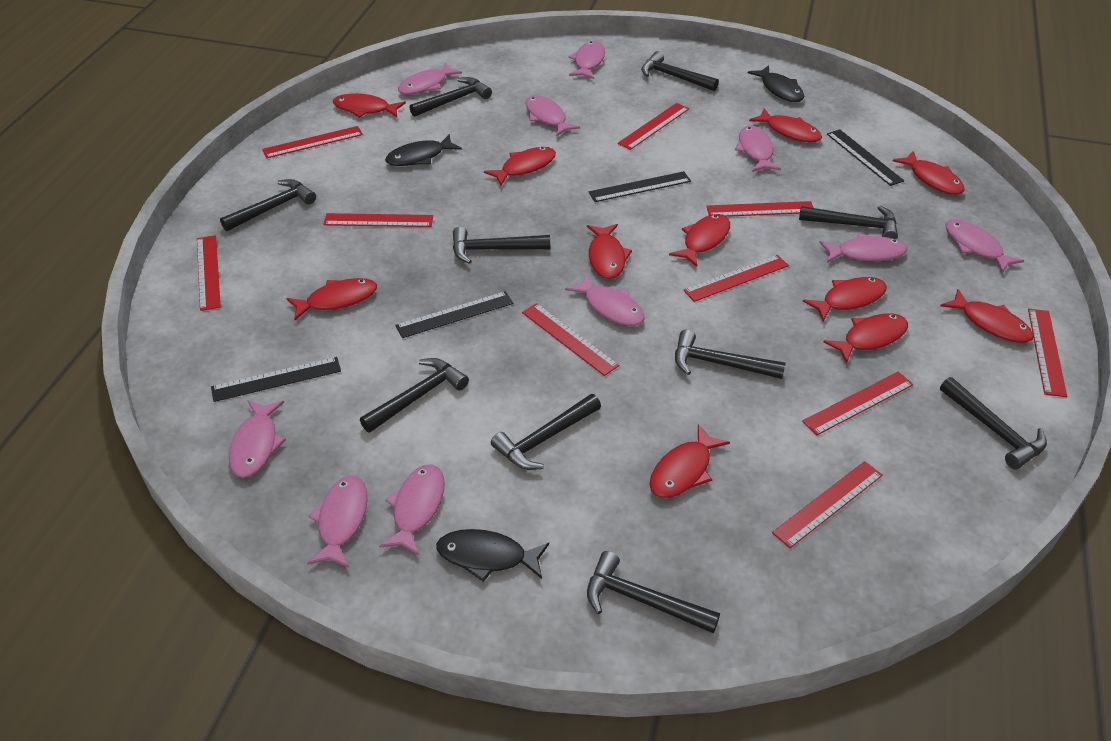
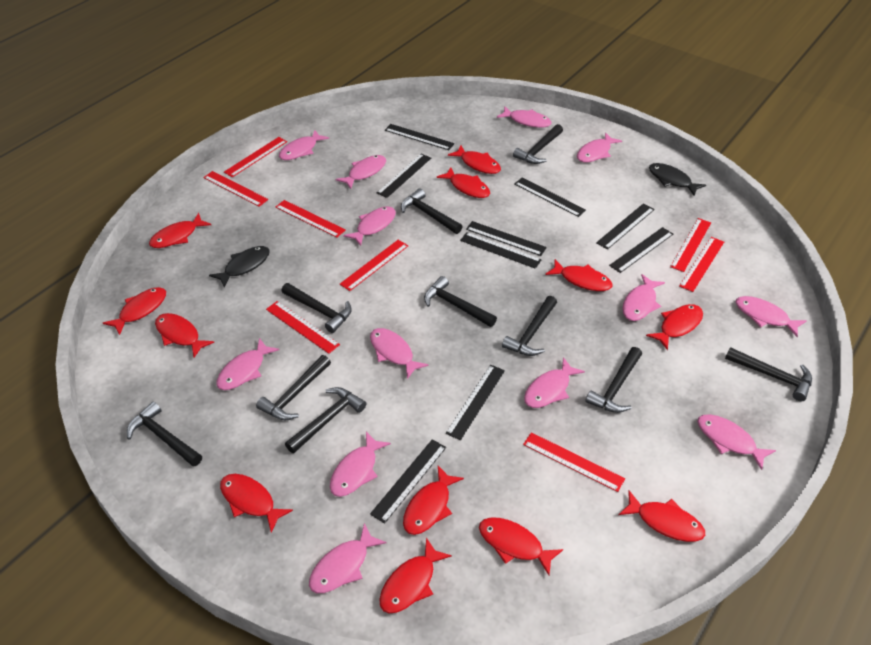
black fish: [385,134,462,166] [436,529,549,582] [748,65,804,102] = 3 -> [209,246,270,288] [649,163,706,196] = 2
black ruler: [211,357,341,402] [395,291,513,338] [589,171,691,202] [827,129,904,186] = 4 -> [370,439,446,524] [377,154,431,198] [385,124,455,150] [446,365,505,440] [460,232,542,269] [466,221,547,256] [514,178,586,217] [596,203,655,250] [609,227,673,273] = 9
pink fish: [229,400,286,478] [307,476,368,567] [379,464,445,555] [398,63,462,95] [525,95,580,137] [565,274,645,326] [568,41,605,79] [735,125,781,172] [819,233,907,263] [946,219,1024,273] = 10 -> [216,338,279,390] [279,130,329,160] [309,523,387,593] [330,432,391,497] [336,155,386,189] [343,206,396,246] [370,328,428,379] [497,106,552,128] [524,357,585,408] [577,132,622,162] [622,274,665,321] [697,414,776,470] [735,296,807,337] = 13
red fish: [286,278,377,320] [333,93,406,118] [484,147,556,186] [587,224,632,279] [650,424,730,498] [669,214,730,267] [749,108,822,143] [802,277,887,321] [823,313,908,364] [893,151,965,195] [940,289,1034,343] = 11 -> [103,287,166,335] [149,213,211,248] [155,313,214,357] [220,474,293,532] [379,538,452,614] [403,466,464,535] [437,167,490,198] [448,146,501,174] [479,517,563,575] [545,259,612,291] [619,491,705,542] [646,304,703,350] = 12
red ruler: [197,235,221,311] [262,126,363,159] [323,213,433,227] [522,303,619,376] [618,103,689,150] [683,255,789,302] [706,201,814,217] [772,461,883,548] [802,372,913,435] [1028,309,1067,397] = 10 -> [203,171,268,207] [224,137,287,177] [266,301,340,354] [276,200,345,238] [340,240,408,291] [523,432,625,492] [670,218,711,272] [679,237,724,292] = 8

